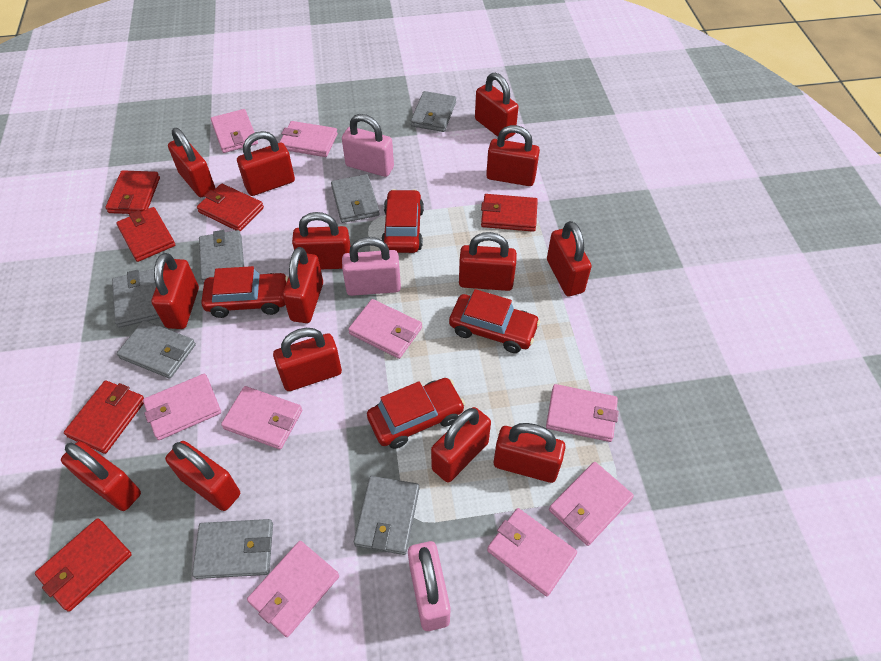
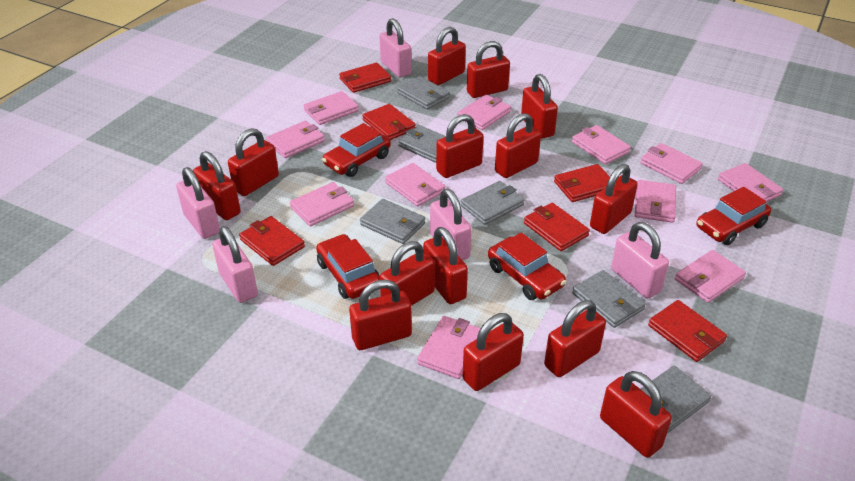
grey wallet: [112,269,160,328] [117,320,196,379] [192,519,273,579] [199,230,244,283] [331,174,380,223] [354,476,419,555] [411,91,456,132] = 7 -> [360,199,426,244] [397,76,450,110] [398,125,446,163] [461,181,525,225] [572,270,646,328] [641,366,711,433] = 6
pink padlock: [342,114,394,177] [342,237,401,296] [408,541,451,631] = 3 -> [176,167,220,239] [212,226,258,303] [380,18,412,78] [430,188,472,260] [611,222,669,298] = 5
pink wallet: [143,374,221,440] [211,109,258,153] [221,386,302,449] [247,541,339,637] [279,121,338,157] [348,299,422,359] [487,508,577,596] [546,384,619,442] [549,462,634,546] = 9 -> [266,121,325,158] [290,182,354,226] [303,91,359,125] [385,163,445,207] [417,316,481,379] [457,95,511,130] [572,125,631,164] [635,180,676,223] [640,143,703,184] [675,250,746,303] [718,163,783,202] = 11

